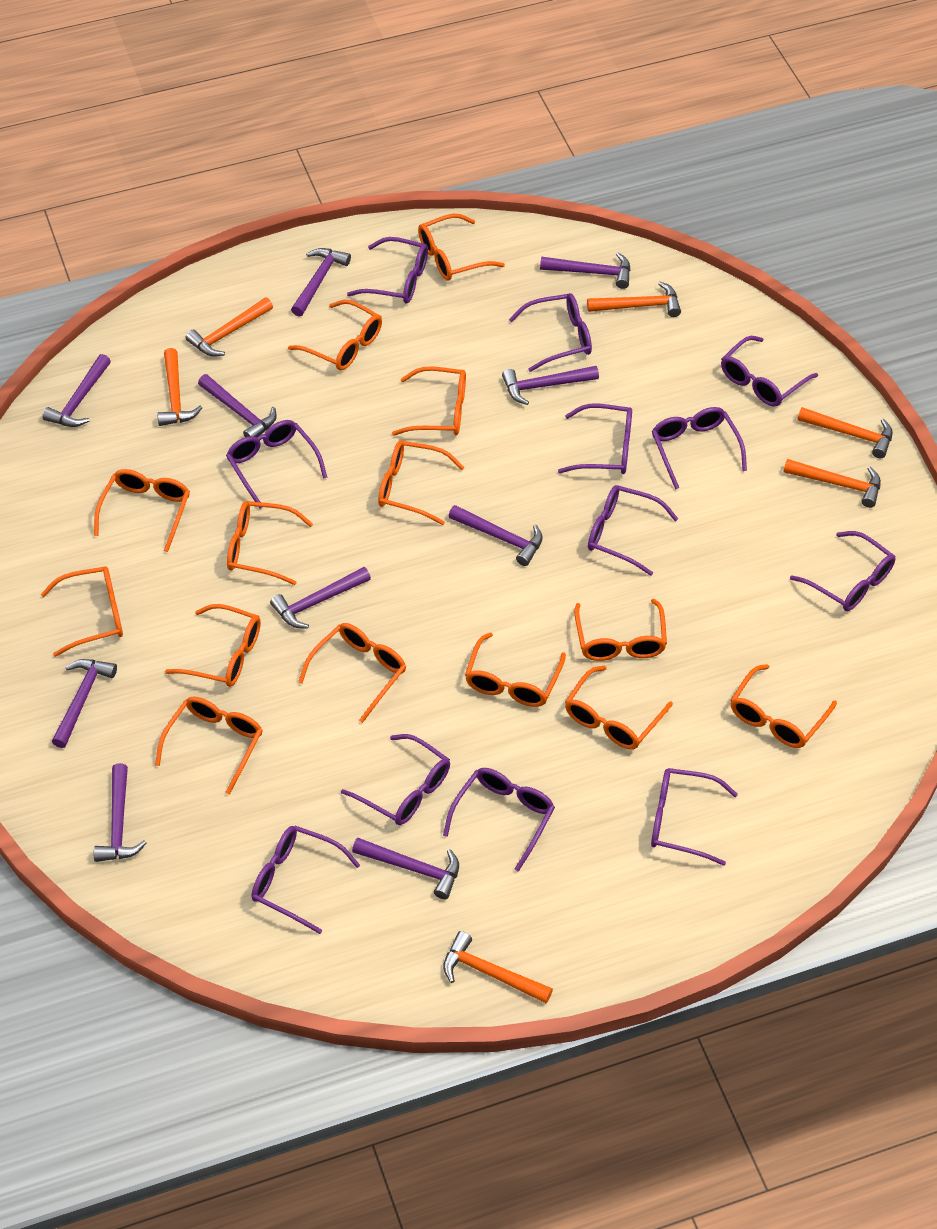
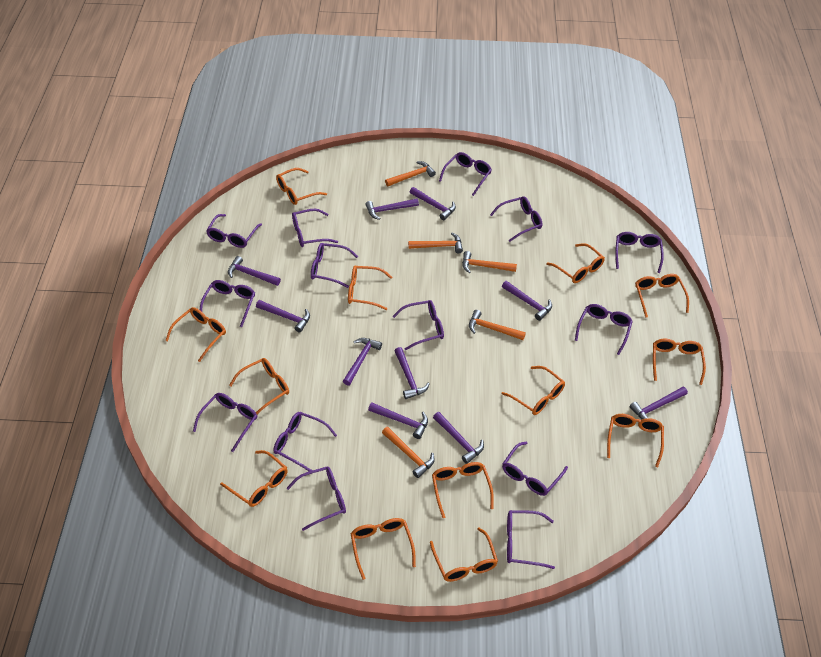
orange glasses: [41,567,123,657] [94,469,190,552] [155,697,263,795] [165,604,261,687] [227,501,313,585] [288,300,382,370] [298,623,406,723] [378,441,465,525] [392,367,466,436] [418,214,505,281] [465,632,566,707] [565,666,673,749] [574,599,667,661] [731,664,837,748] = 14 -> [165,307,226,362] [220,450,287,507] [229,358,289,414] [276,168,327,205] [348,266,392,310] [351,518,416,580] [430,528,498,582] [432,462,494,518] [501,366,565,415] [546,243,605,283] [607,414,664,467] [635,274,689,318] [653,339,706,385] = 13
orange hammer: [157,348,202,426] [186,297,273,357] [443,931,553,1003] [587,282,681,317] [784,459,881,508] [798,407,893,458] = 6 -> [382,427,435,478] [385,161,436,186] [408,233,463,253] [462,251,517,273] [469,310,526,340] = 5
purple glasses: [226,420,327,509] [252,826,360,934] [341,734,450,825] [347,237,428,303] [443,768,555,872] [509,293,592,372] [558,404,632,474] [588,485,678,576] [651,768,738,866] [652,407,747,489] [721,336,818,406] [790,531,895,611] = 12 -> [193,393,257,452] [200,280,255,327] [206,214,262,248] [273,412,337,471] [287,467,346,531] [292,209,338,247] [311,243,358,288] [393,300,444,350] [439,152,492,196] [490,196,542,242] [502,442,568,496] [507,510,555,569] [575,304,633,355] [615,232,664,273] = 14

